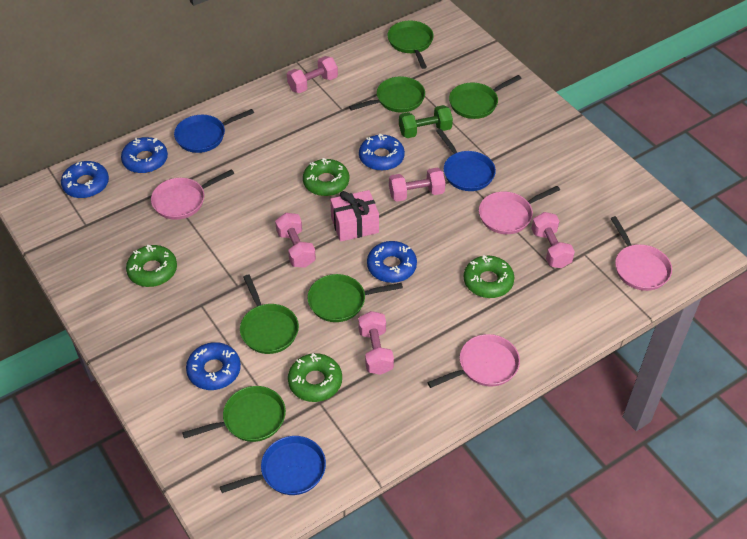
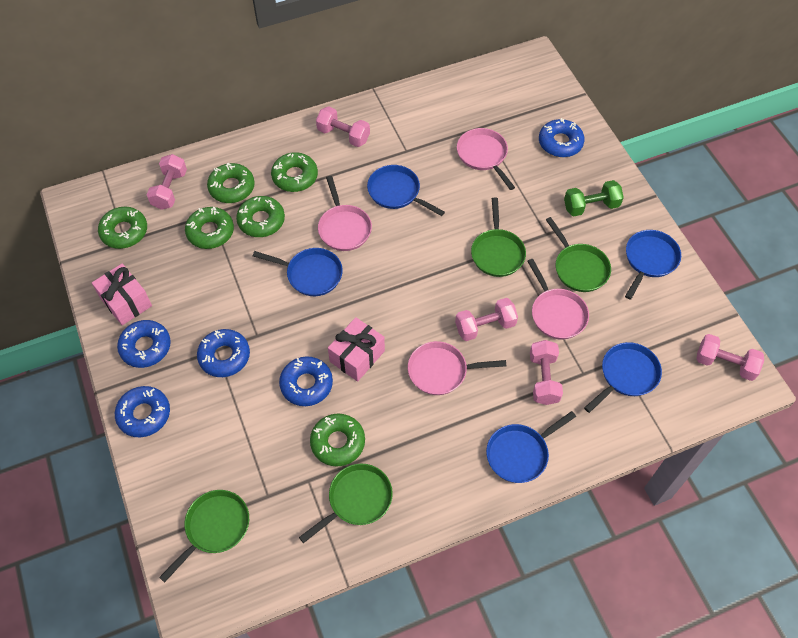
blue pan: [174,109,254,153] [220,436,326,495] [436,129,496,191] = 3 -> [253,248,343,296] [367,165,445,216] [486,411,576,483] [584,342,662,413] [625,230,681,300] = 5
green donut: [126,245,177,287] [288,353,342,402] [303,158,349,196] [463,255,515,298] = 4 -> [98,207,147,249] [185,207,234,249] [207,163,255,203] [236,196,285,237] [271,152,318,192] [310,413,365,467] = 6
green pan: [182,386,286,442] [240,274,299,354] [308,274,403,322] [349,76,425,113] [387,21,434,69] [449,75,522,119] = 6 -> [159,490,249,582] [299,463,393,543] [471,198,526,277] [546,217,611,292] = 4
pink gift: [330,190,379,242] = 1 -> [92,264,152,325] [328,317,385,382] = 2

